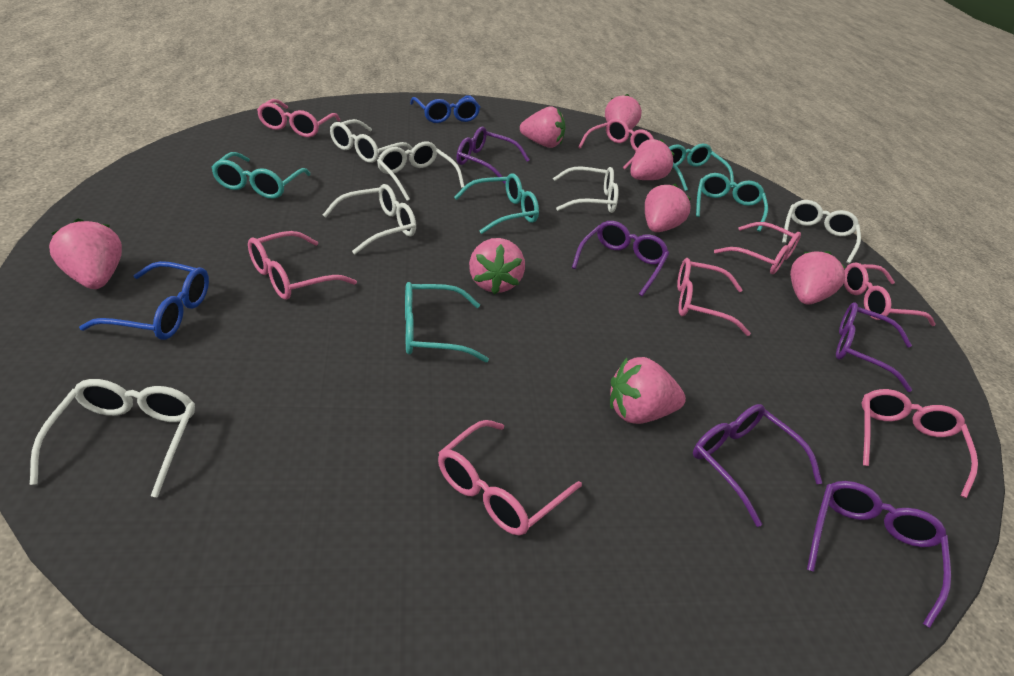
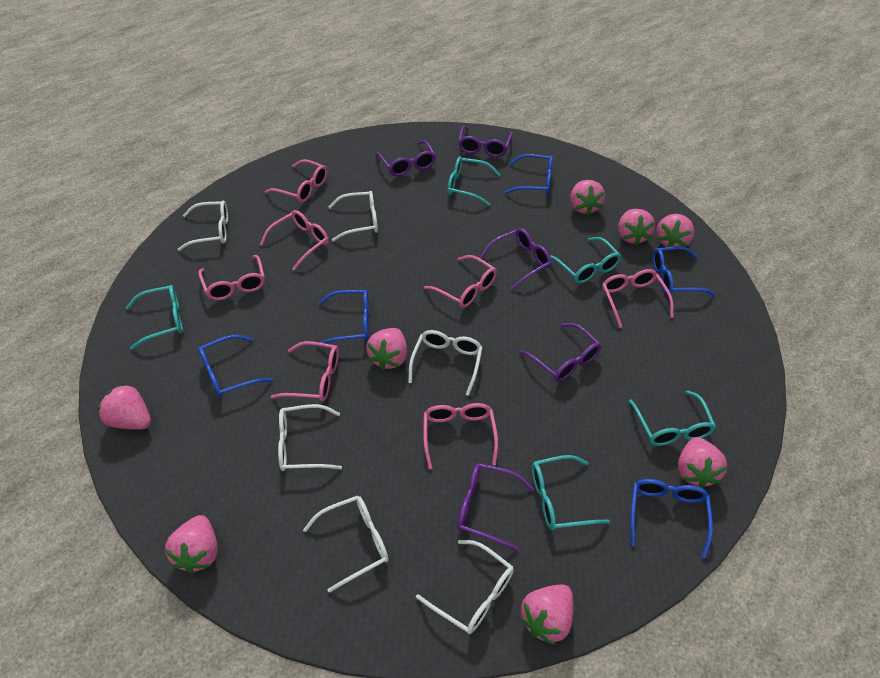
blue glasses: [79,261,209,340] [410,95,480,123] = 2 -> [198,335,273,398] [316,290,369,347] [504,154,553,195] [630,479,713,558] [653,246,715,296] = 5
pink glasses: [248,231,357,300] [257,99,340,137] [438,420,582,536] [578,118,654,170] [677,258,751,336] [714,222,801,274] [844,262,935,326] [862,389,978,498] = 8 -> [198,255,265,300] [260,210,329,271] [265,159,327,203] [271,341,339,402] [423,403,498,469] [424,255,497,308] [602,269,673,328] = 7

